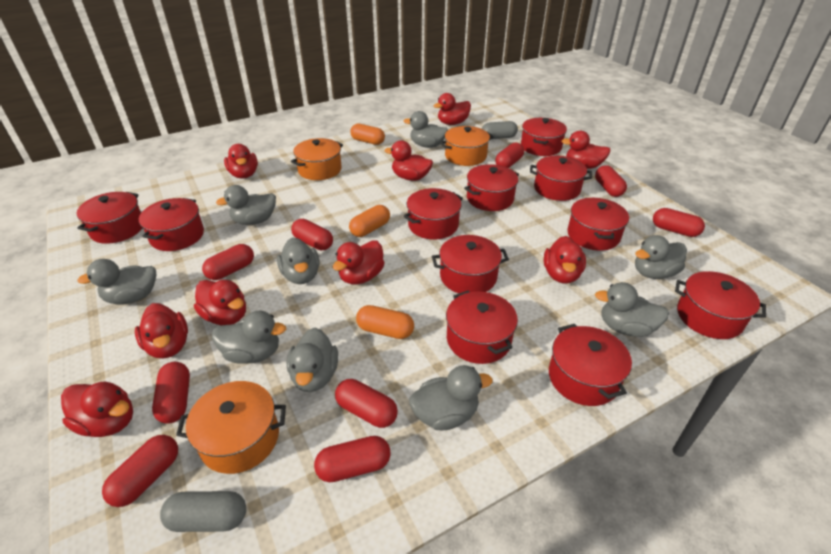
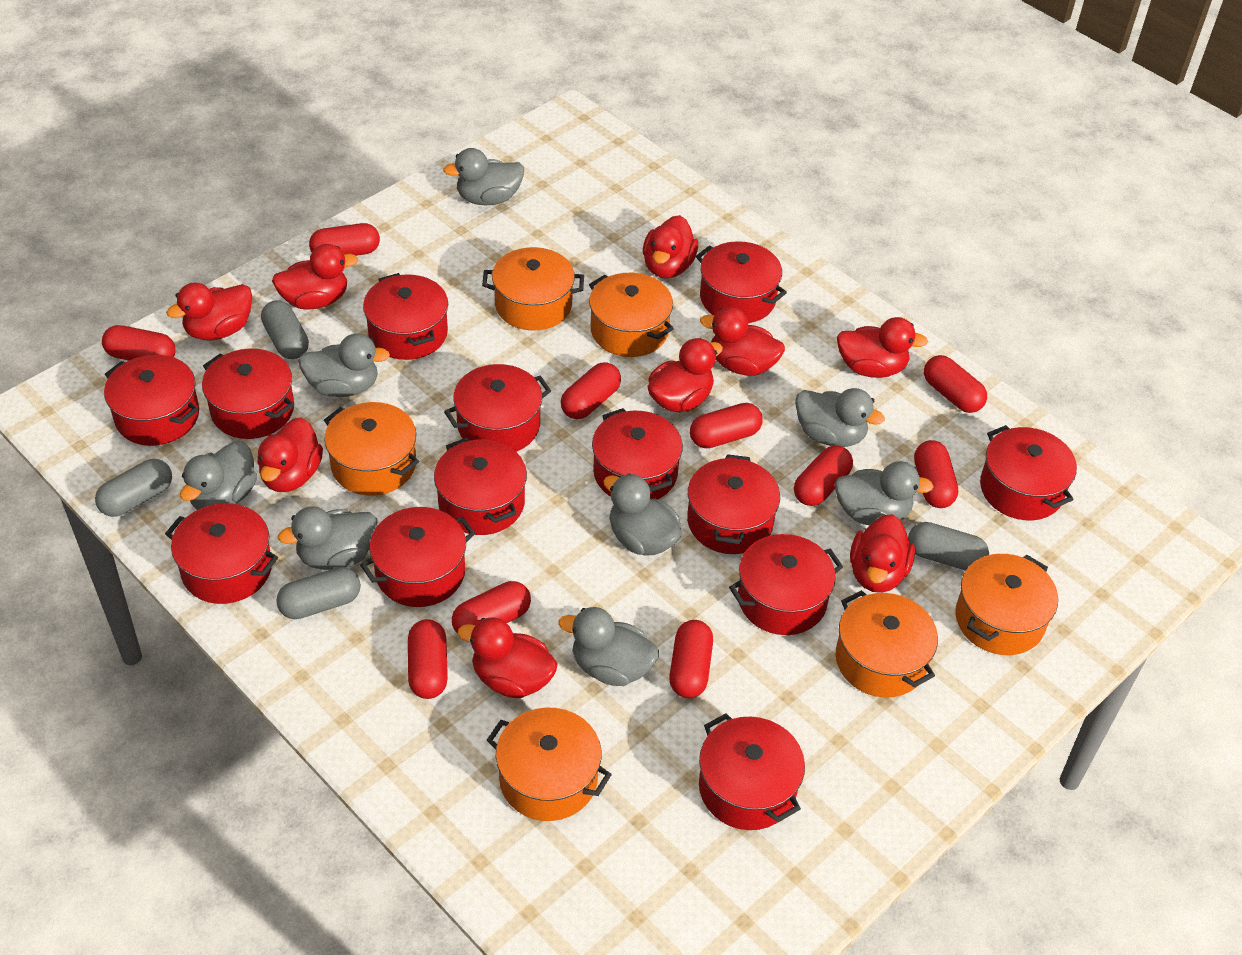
grey capsule: [160,491,246,532] [482,121,518,139] = 2 -> [95,459,172,517] [261,300,309,359] [276,567,361,619] [908,522,989,571] = 4
grey duck: [77,259,156,305] [212,311,286,364] [216,185,276,225] [277,237,320,284] [287,328,338,392] [404,111,448,148] [409,365,493,430] [595,282,669,337] [635,235,687,279] = 9 -> [180,441,257,510] [278,506,378,570] [298,333,390,397] [443,148,524,205] [559,607,659,686] [603,474,681,556] [795,388,885,447] [834,461,934,525] = 8
orange capsule: [349,205,390,237] [350,124,385,145] [356,305,414,339] = 3 -> none = 0
orange pot: [176,381,286,474] [291,138,343,180] [440,126,494,166] = 3 -> [324,402,419,496] [482,247,584,330] [487,708,612,821] [589,273,674,357] [836,590,938,698] [955,554,1058,655] = 6
red capsule: [102,435,178,507] [152,362,190,424] [202,244,254,280] [291,219,333,250] [314,436,391,482] [335,379,398,428] [495,142,524,168] [595,165,627,197] [653,208,705,237] = 9 -> [102,325,176,361] [309,223,380,256] [408,619,448,699] [452,581,531,634] [561,362,621,419] [669,620,713,698] [690,403,763,448] [794,445,853,506] [914,440,958,508] [924,355,987,413] = 10
red pot: [76,192,143,244] [139,198,204,251] [404,188,463,239] [432,235,509,293] [446,290,518,364] [464,164,519,211] [521,118,567,156] [530,156,592,201] [549,324,632,406] [567,198,629,251] [675,271,766,339] = 11 -> [104,355,199,446] [165,503,278,604] [202,349,294,439] [360,507,475,607] [363,273,448,360] [434,438,527,535] [444,364,551,452] [592,408,683,499] [687,454,780,554] [696,241,787,323] [699,713,805,830] [729,534,843,635] [980,425,1077,520] = 13

